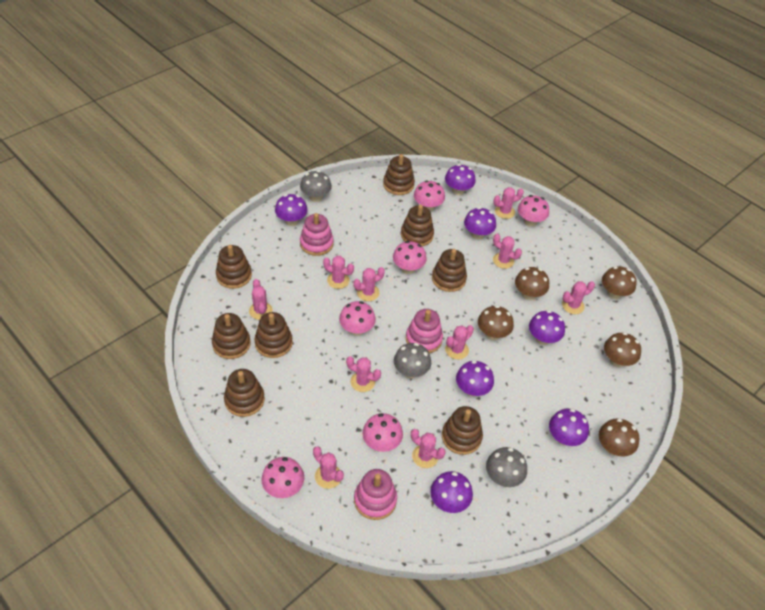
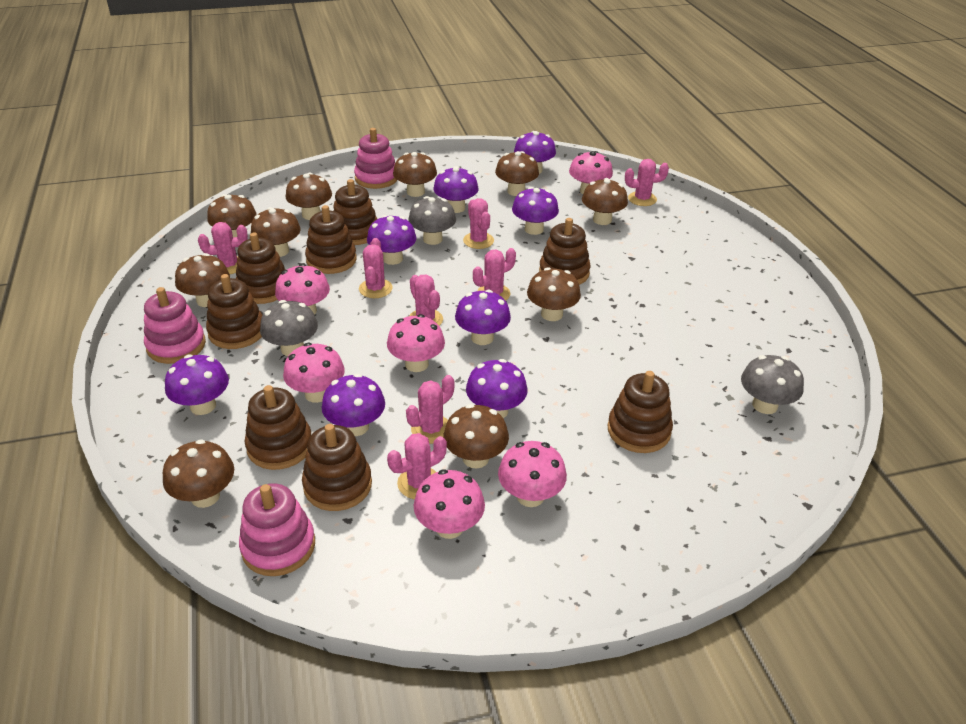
brown mushroom: [478,305,514,340] [515,267,549,300] [599,418,639,457] [602,266,637,299] [604,332,641,367] = 5 -> [163,439,234,508] [175,253,230,307] [207,194,256,237] [251,207,301,257] [286,173,332,220] [393,152,437,197] [443,404,509,468] [495,151,539,196] [527,267,581,321] [582,178,628,225] = 10
pink cactus: [249,279,273,320] [313,447,344,489] [323,256,354,289] [346,356,381,392] [353,267,385,301] [411,429,446,468] [445,325,474,360] [493,187,524,219] [493,234,522,269] [562,281,595,314] = 10 -> [198,222,248,274] [359,238,392,298] [387,433,447,499] [406,375,454,444] [409,274,443,326] [463,198,494,249] [473,248,516,301] [625,159,669,206] = 8
purple mushroom: [275,194,308,226] [430,471,473,513] [445,164,476,195] [456,361,494,397] [464,207,496,240] [529,310,565,345] [549,409,589,446] = 7 -> [165,354,229,415] [321,374,385,436] [367,215,416,265] [433,166,479,213] [455,290,511,345] [466,359,527,418] [512,187,559,235] [514,131,556,174] = 8

